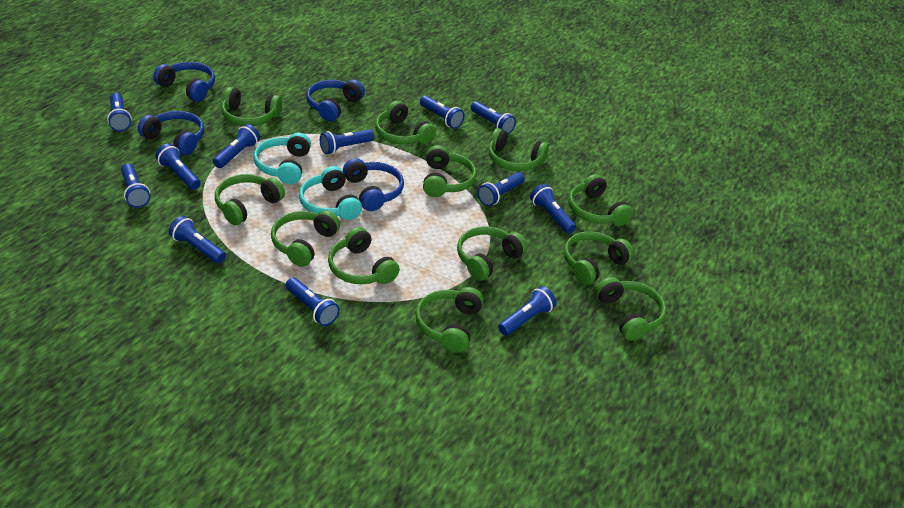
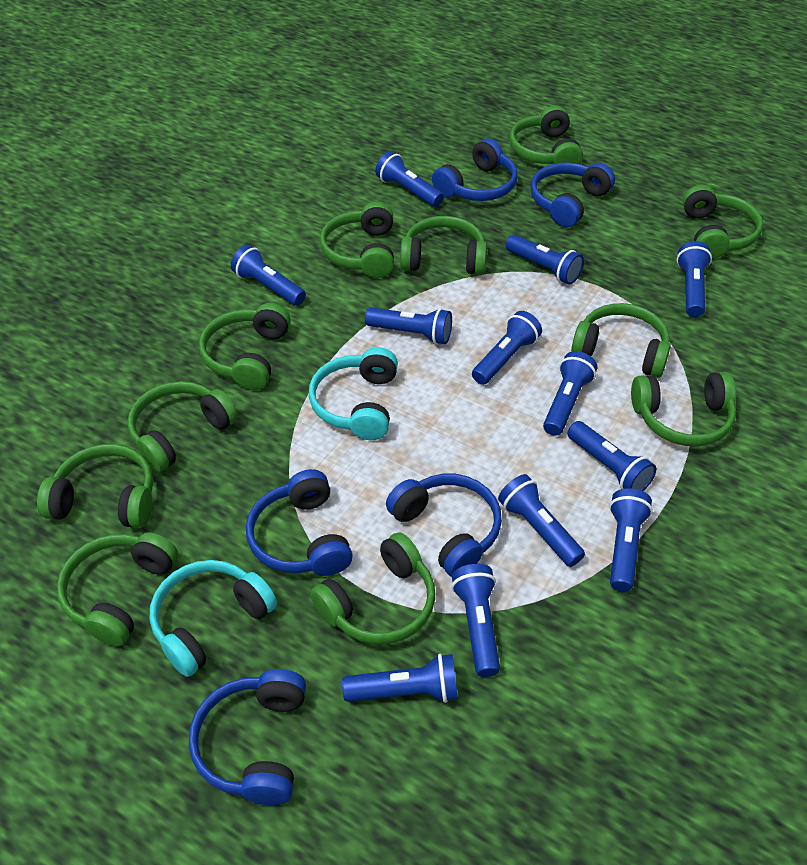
blue headphones: [138,111,204,155] [153,62,215,102] [306,80,365,121] [343,158,404,211] = 4 -> [189,669,306,805] [246,469,353,576] [386,474,502,577] [432,138,517,201] [530,163,615,227] = 5
green headphones: [215,174,285,225] [221,87,282,126] [271,210,340,267] [328,227,400,284] [375,101,436,145] [415,287,484,353] [423,145,477,197] [457,226,528,281] [488,128,549,171] [564,231,634,285] [568,174,633,226] [596,277,666,341] = 12 -> [37,444,153,528] [57,532,178,646] [128,381,238,472] [199,303,291,390] [310,532,435,644] [320,202,394,278] [400,216,487,275] [509,105,583,164] [571,303,671,378] [631,372,736,446] [683,185,763,259] = 11

